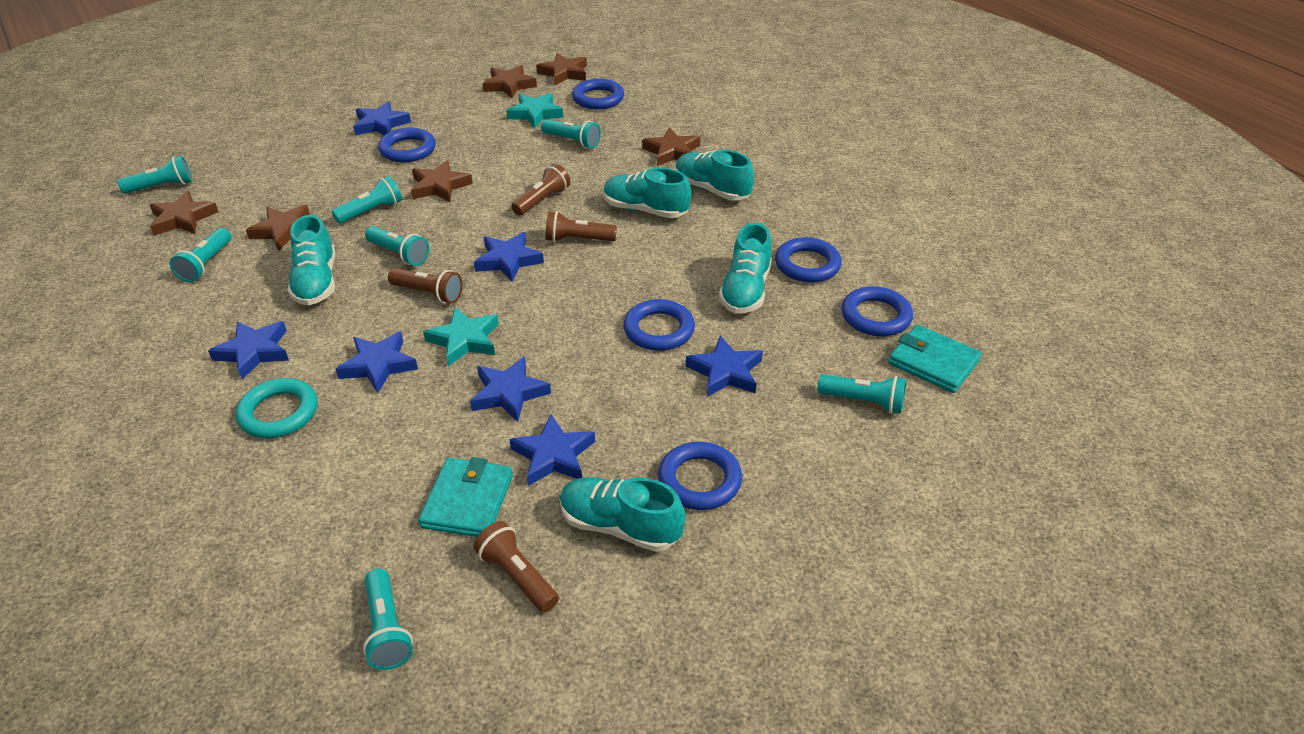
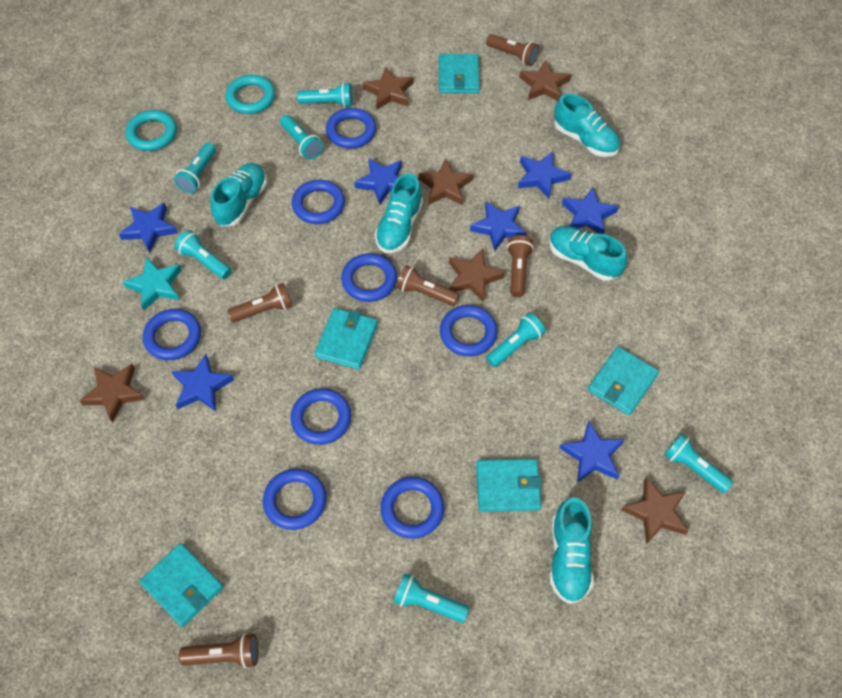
blue ring: [378,127,436,163] [572,79,624,110] [623,299,695,351] [658,442,742,510] [775,237,842,283] [842,286,913,337] = 6 -> [143,309,201,360] [263,469,327,530] [291,388,351,445] [292,180,345,224] [326,108,376,149] [341,253,397,302] [380,477,444,539] [440,305,497,357] = 8
brown flashlight: [388,268,463,303] [473,521,559,613] [511,164,570,216] [546,211,617,242] = 4 -> [179,633,258,668] [227,283,292,322] [396,265,459,306] [486,34,539,66] [507,235,534,297] = 5
turquoise ring: [236,378,317,438] = 1 -> [126,110,177,151] [225,75,275,114] = 2
turquoise star: [423,307,499,366] [506,93,563,128] = 2 -> [123,257,182,311] = 1
turquoise wallet: [418,457,513,537] [888,325,982,393] = 2 -> [139,543,224,627] [314,308,378,370] [439,54,480,93] [476,459,542,512] [588,347,659,416] = 5

